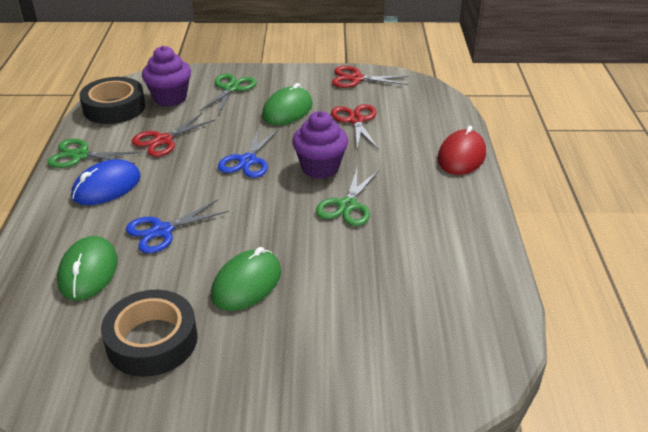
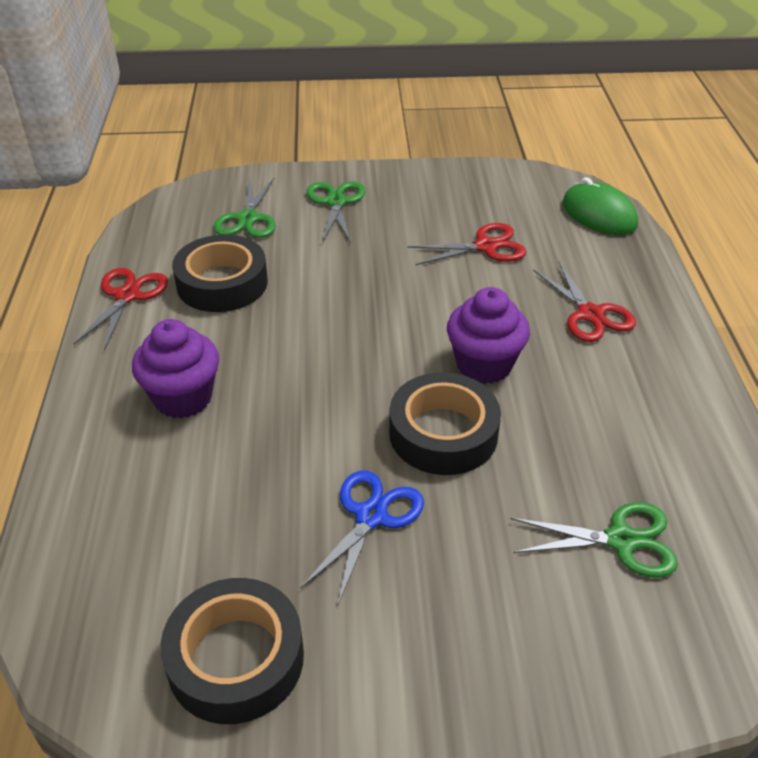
black tape: [79,77,146,124] [101,290,198,377] = 2 -> [161,578,304,724] [172,235,268,312] [389,372,501,475] = 3
blue mouse: [71,159,140,205] = 1 -> none = 0
blue scissors: [126,199,229,253] [218,127,279,178] = 2 -> [300,471,424,606] = 1
green mouse: [57,236,118,301] [211,247,281,311] [262,83,313,125] = 3 -> [562,177,638,235] = 1
red mouse: [437,126,486,175] = 1 -> none = 0

